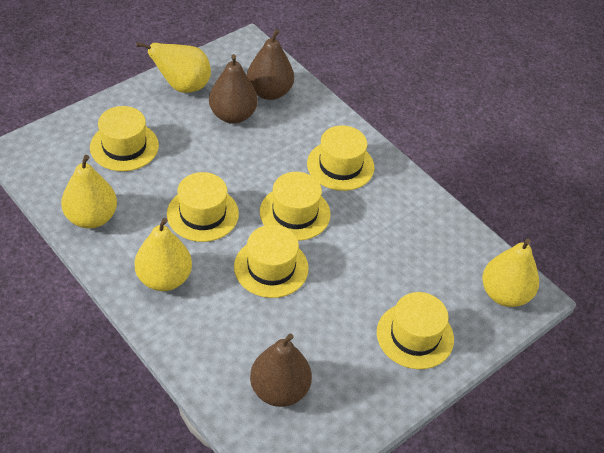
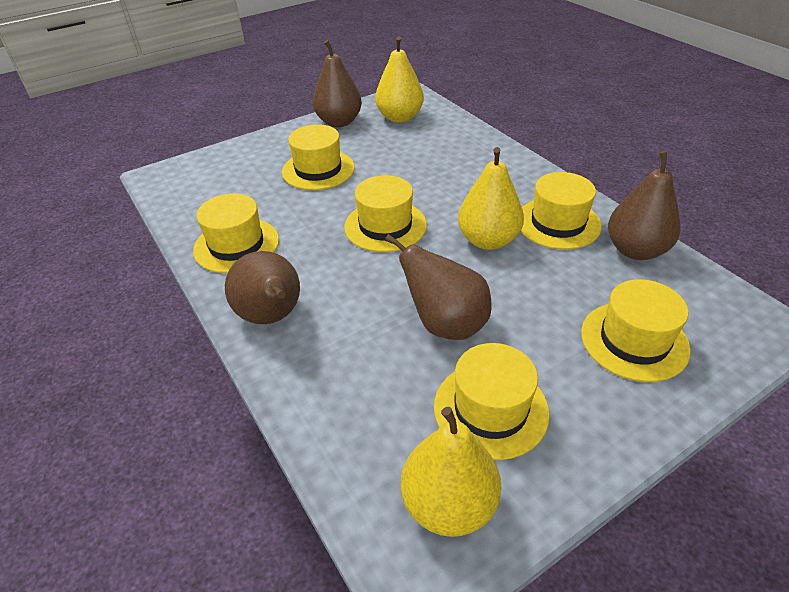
brown pear: [209,54,258,124] [247,29,294,100] [250,333,312,407] = 3 -> [225,251,300,324] [313,40,362,127] [385,234,492,340] [608,151,681,260] = 4
yellow pear: [61,155,117,228] [134,218,192,291] [136,42,211,93] [482,239,539,307] = 4 -> [375,36,424,123] [401,407,502,537] [458,147,524,250] = 3

